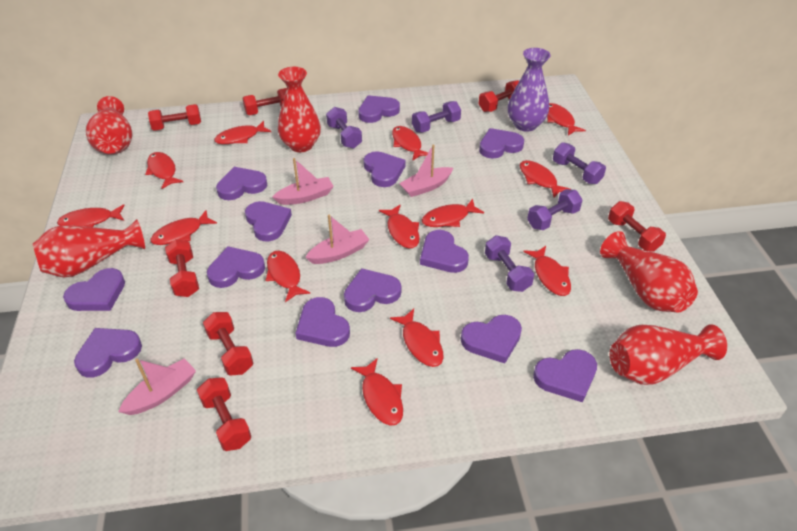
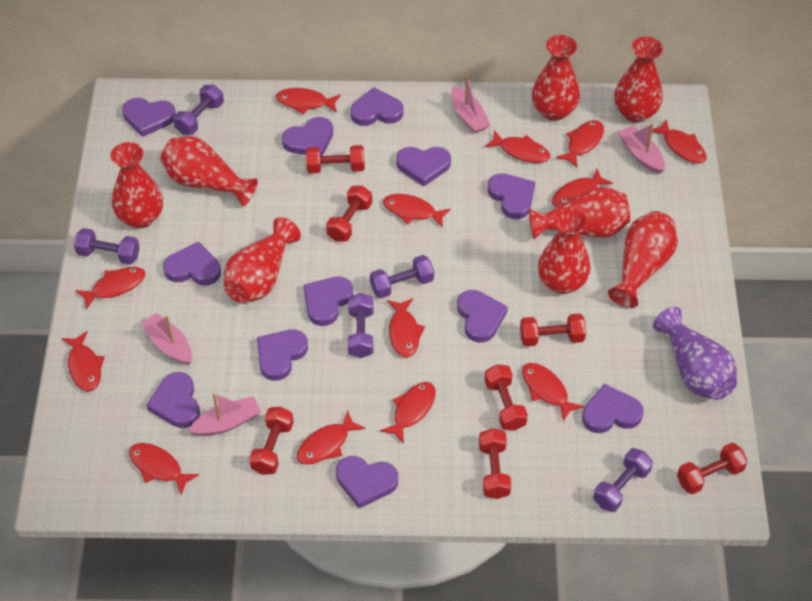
purple heart: [63,268,125,311] [74,328,142,378] [207,246,265,288] [216,167,267,200] [245,201,292,242] [296,297,350,347] [344,268,401,312] [358,95,400,123] [364,151,406,187] [420,230,469,273] [461,315,522,363] [479,128,524,159] [533,349,597,402] = 13 -> [122,98,176,137] [146,372,200,428] [163,241,221,286] [257,329,308,381] [282,117,333,156] [303,276,353,326] [336,456,398,508] [350,87,404,126] [396,147,451,186] [457,290,508,343] [488,173,535,219] [582,384,644,433] = 12
red vase: [33,219,145,277] [86,96,132,155] [278,67,321,152] [600,231,698,312] [610,324,727,385] = 5 -> [110,142,163,228] [161,136,258,206] [224,217,301,303] [529,187,630,239] [532,35,580,121] [538,208,591,294] [608,211,678,308] [614,37,663,122] = 8

